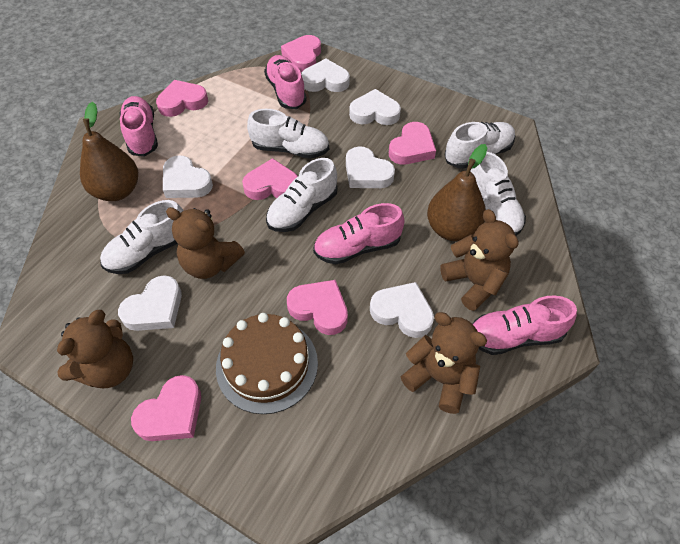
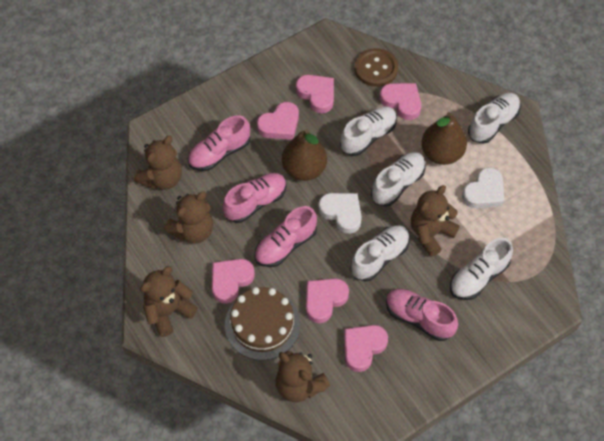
brown button: none = 0 -> [355,48,398,87] = 1
brown teddy bear: [57,310,133,388] [166,207,245,279] [401,312,487,414] [440,209,518,311] = 4 -> [134,136,182,190] [140,266,198,337] [164,192,213,244] [276,351,330,402] [411,185,460,257] = 5
white heart: [118,275,182,331] [163,155,213,198] [301,58,350,92] [346,146,395,188] [349,89,401,125] [370,282,434,338] = 6 -> [318,193,362,234] [462,167,504,208] = 2

